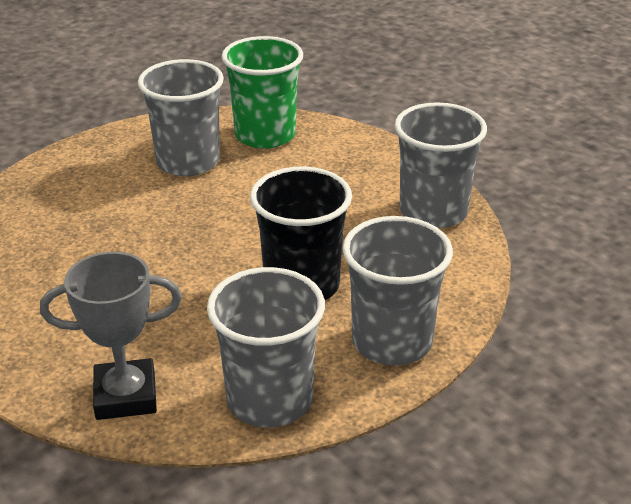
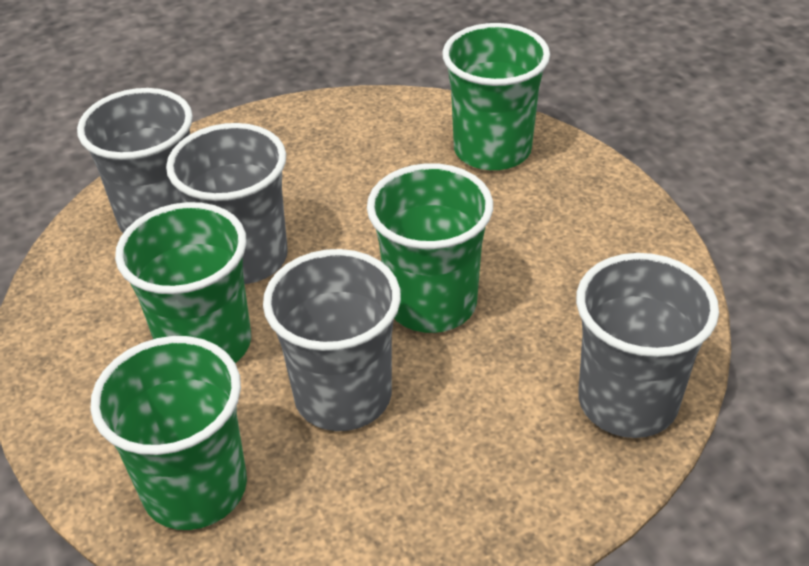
black cup: [250,167,352,300] = 1 -> none = 0
green cup: [222,36,303,149] = 1 -> [90,336,247,530] [115,202,251,363] [367,163,493,333] [442,23,550,170] = 4
grey trophy: [40,252,182,420] = 1 -> none = 0

